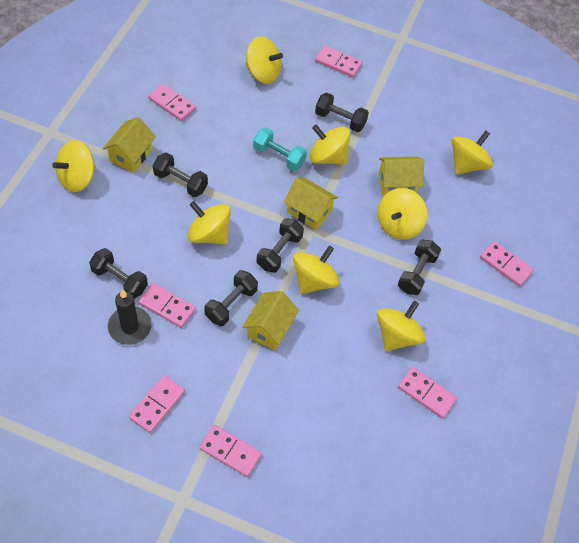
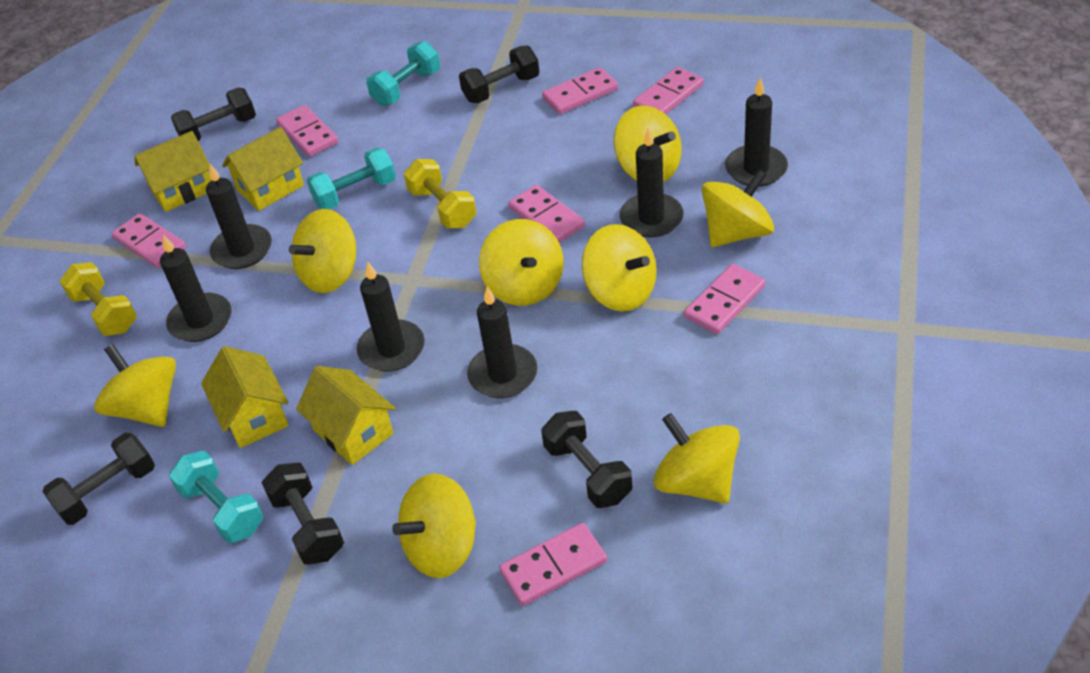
black candle: [108,289,152,345] = 1 -> [160,235,231,342] [206,164,272,269] [357,261,425,372] [467,286,537,398] [620,128,684,238] [725,78,788,187] = 6
black dumbbell: [89,248,148,299] [153,153,208,197] [204,270,258,326] [257,218,304,273] [315,92,369,132] [398,240,441,295] = 6 -> [43,433,155,525] [171,88,256,141] [262,463,344,565] [459,46,540,103] [541,411,632,508] = 5
turquoise dumbbell: [253,127,307,171] = 1 -> [169,451,263,543] [307,148,396,209] [366,41,440,106] = 3
yellow dumbbell: none = 0 -> [60,262,137,336] [404,159,477,229] = 2

